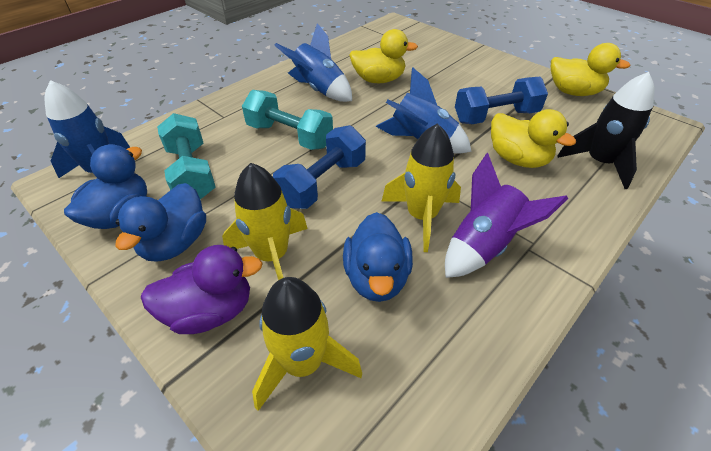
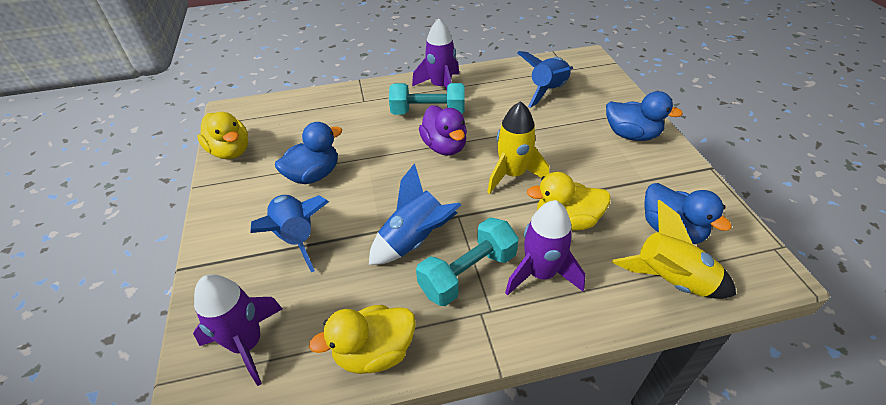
black rocket: [557,72,655,189] = 1 -> none = 0
blue dumbbell: [273,125,366,209] [455,77,548,124] = 2 -> none = 0
purple rocket: [445,153,568,278] = 1 -> [193,274,282,386] [412,19,459,91] [505,200,586,296] = 3
yellow rocket: [222,163,308,280] [252,277,362,411] [381,123,461,252] = 3 -> [487,101,549,194] [612,200,736,299] = 2

